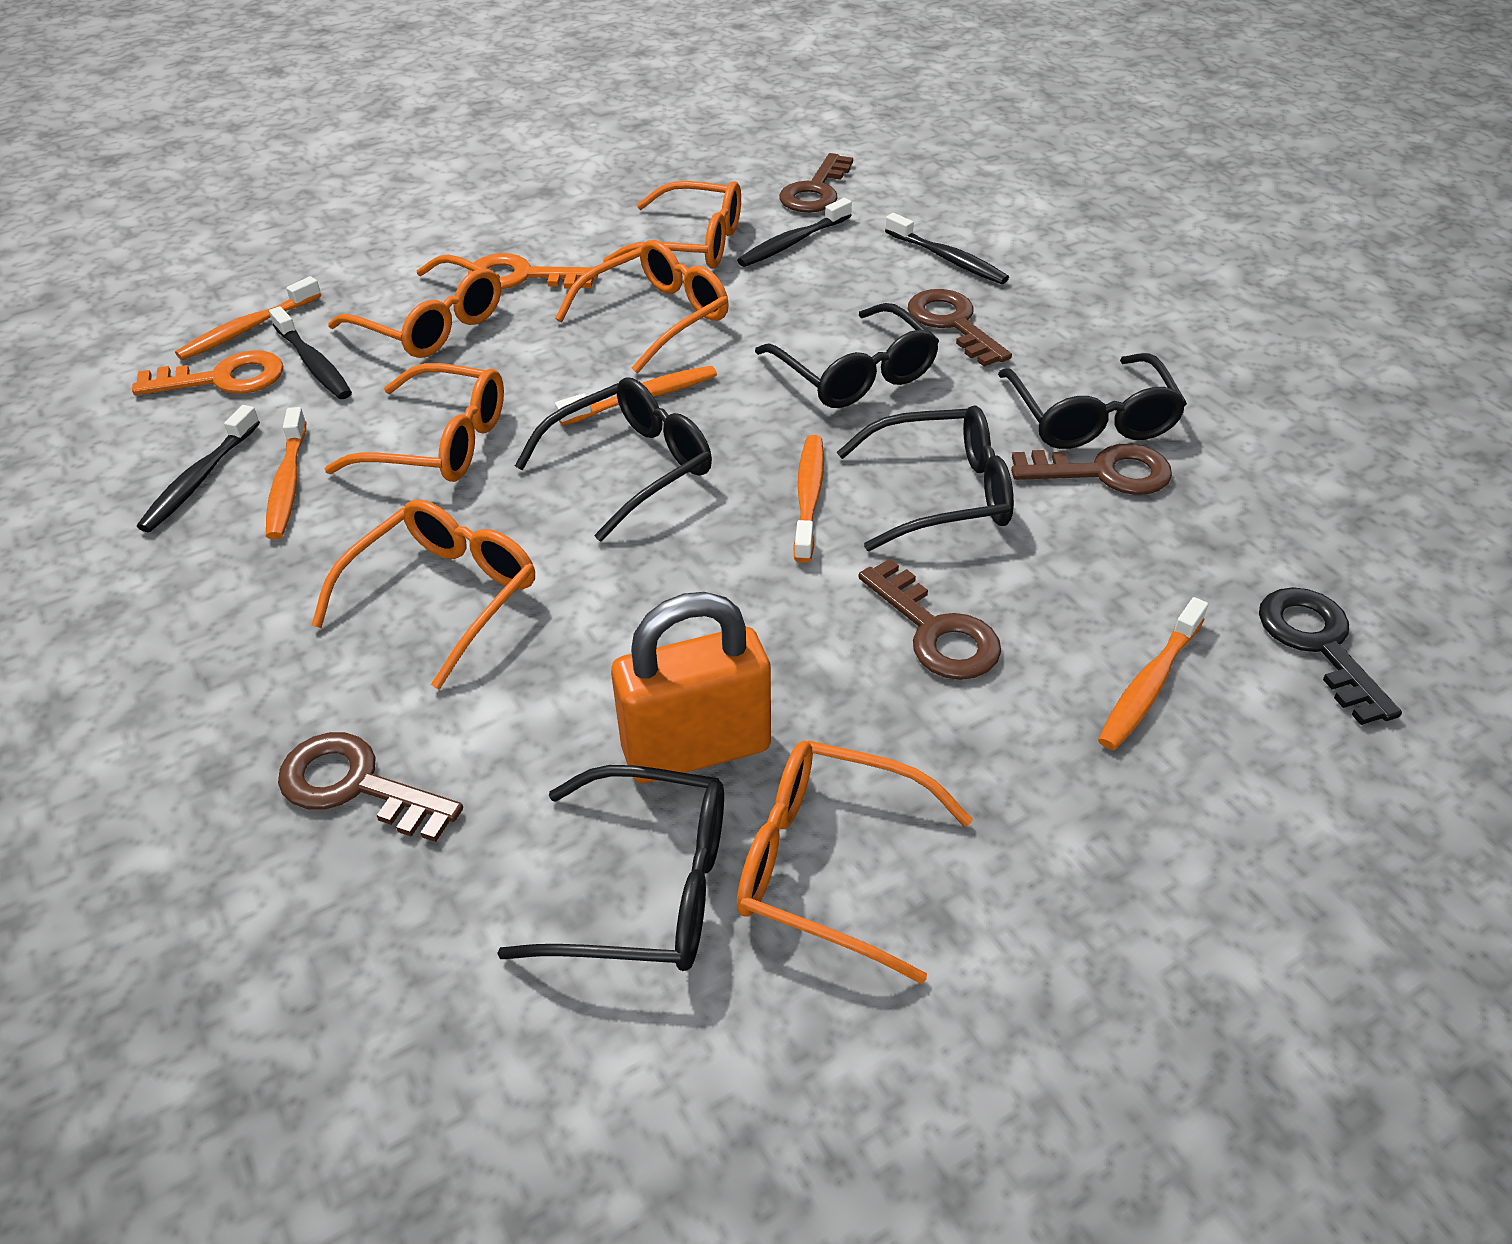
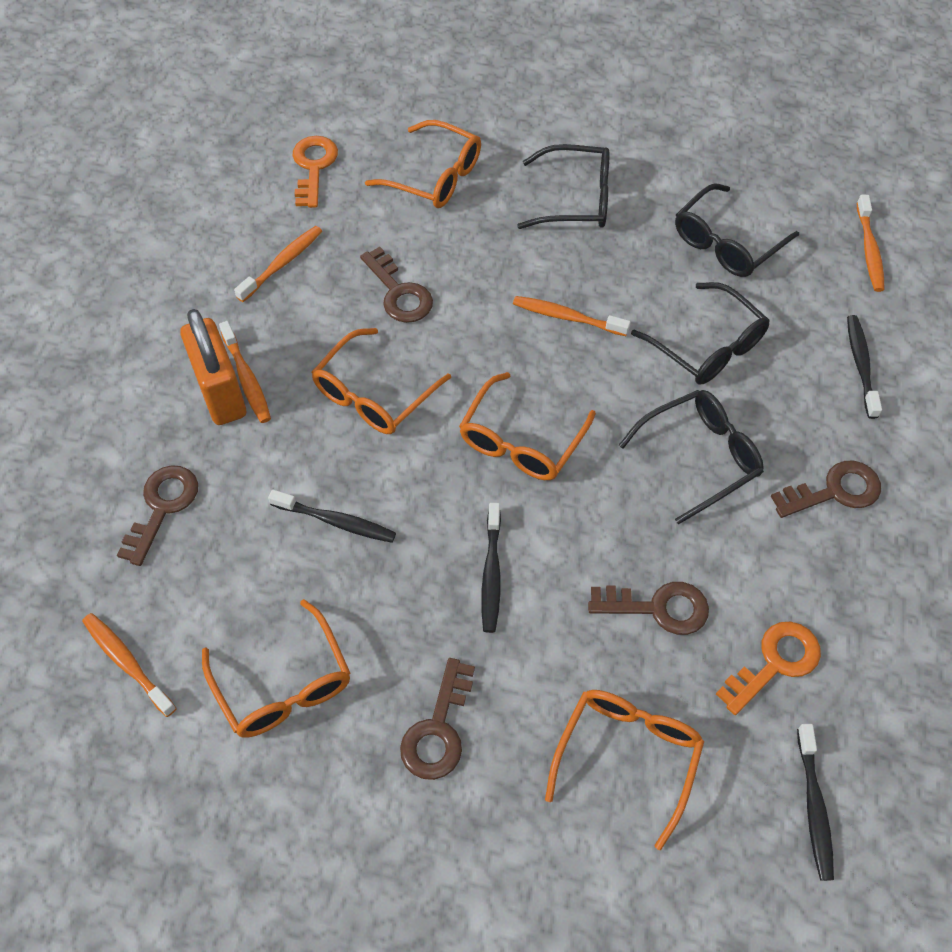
black glasses: [497,765,724,971] [515,377,712,542] [755,303,939,408] [837,405,1014,551] [998,353,1187,449] = 5 -> [517,144,610,229] [619,390,764,525] [631,282,770,385] [675,183,799,277] = 4
black key: [1259,587,1402,725] = 1 -> none = 0
orange glasses: [311,500,535,689] [324,363,504,482] [328,254,501,358] [555,240,729,373] [603,181,741,269] [737,740,973,984] = 6 -> [202,599,350,738] [312,328,451,434] [365,120,481,208] [459,372,596,480] [545,690,704,850] = 5

